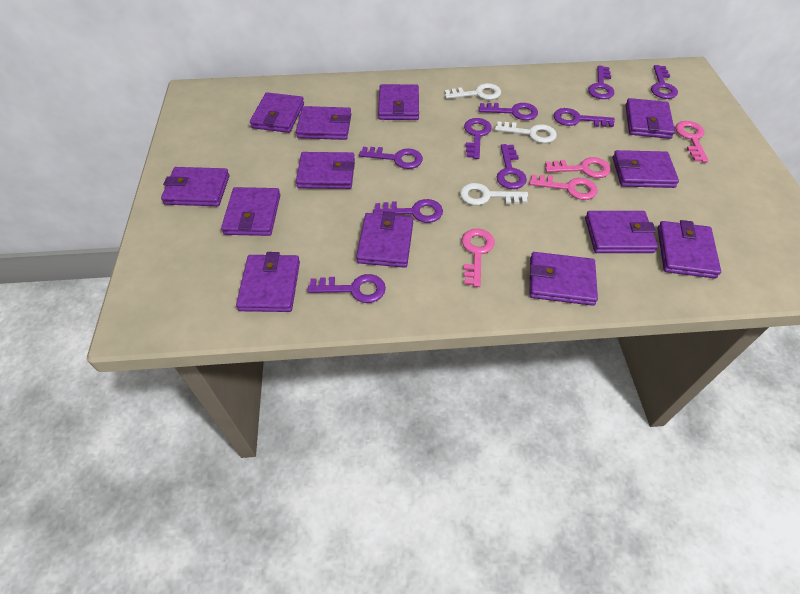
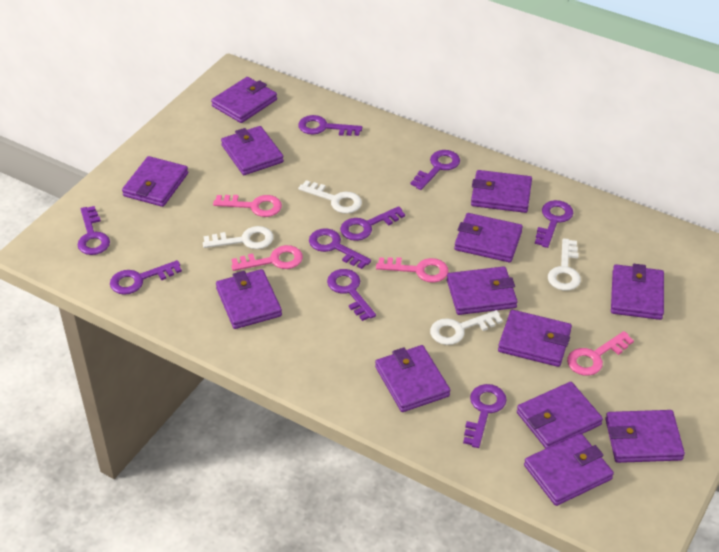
white key: [445,83,501,100] [460,183,528,205] [495,122,557,143] = 3 -> [203,226,274,249] [298,180,362,214] [430,310,503,345] [548,238,581,291] = 4

